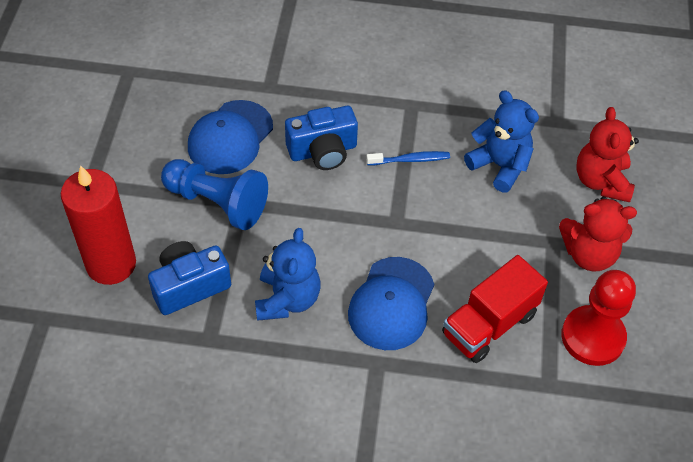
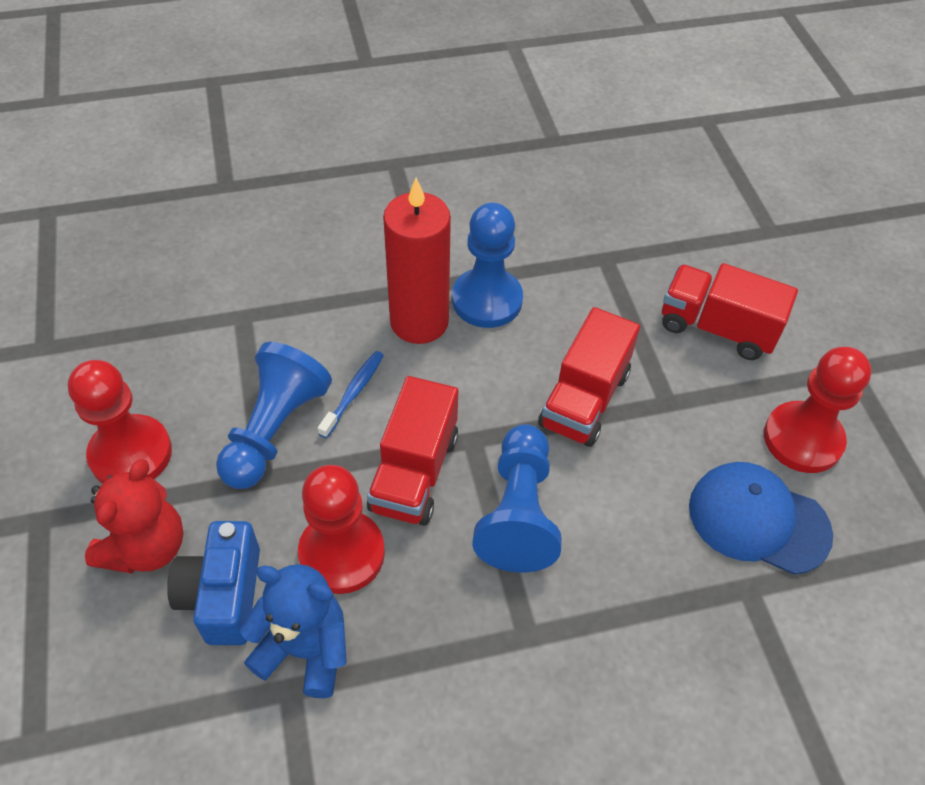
blue camera: [148,241,231,315] [285,106,358,170] = 2 -> [167,521,260,645] = 1
blue cap: [188,100,273,174] [348,257,434,350] = 2 -> [689,462,833,575] = 1
blue pawn: [161,159,268,230] = 1 -> [216,342,332,489] [452,203,523,328] [472,424,562,572] = 3
blue teddy bear: [255,228,320,321] [464,90,539,193] = 2 -> [240,564,347,698] = 1
red pawn: [561,270,636,366] = 1 -> [68,360,172,484] [298,465,385,594] [764,347,871,473] = 3
red teddy bear: [559,196,637,271] [576,107,639,202] = 2 -> [85,459,184,574] = 1
red truck: [442,255,548,363] = 1 -> [367,376,458,526] [538,307,640,447] [662,263,798,360] = 3

